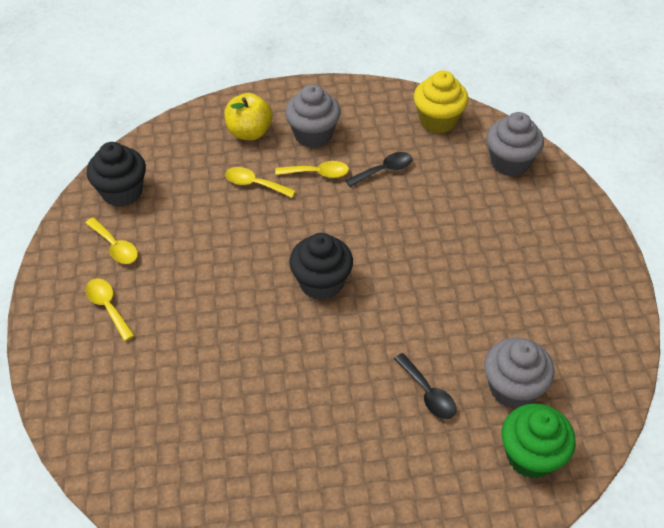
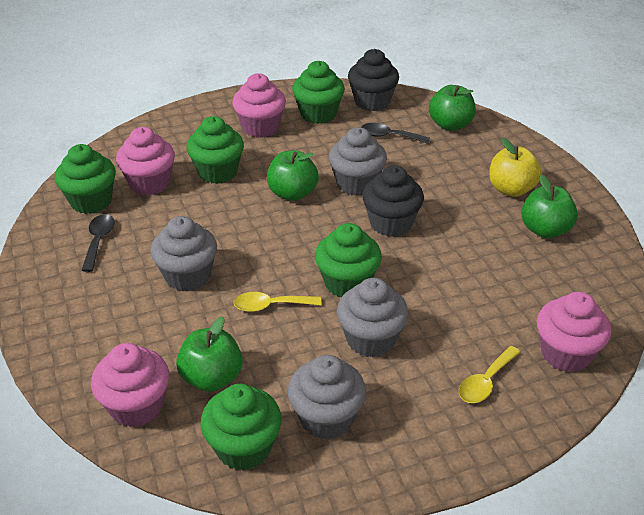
green apple: none = 0 -> [176,316,243,392] [267,150,319,201] [429,85,476,131] [521,175,578,238] = 4
green cupcake: [502,403,576,479] = 1 -> [55,144,116,214] [186,116,244,184] [200,384,282,471] [292,61,345,124] [315,223,382,297] = 5
grey cupcake: [285,84,341,148] [484,338,554,409] [487,112,544,176] = 3 -> [151,216,217,291] [288,355,366,440] [329,127,387,196] [337,278,409,357] = 4
pink cupcake: none = 0 -> [91,343,169,427] [116,127,175,195] [232,73,286,138] [537,292,611,372] = 4
yellow cupcake: [414,70,469,134] = 1 -> none = 0
yellow spoon: [85,279,135,341] [86,217,138,264] [225,167,296,198] [275,161,349,178] = 4 -> [233,292,322,312] [459,346,521,403] = 2

